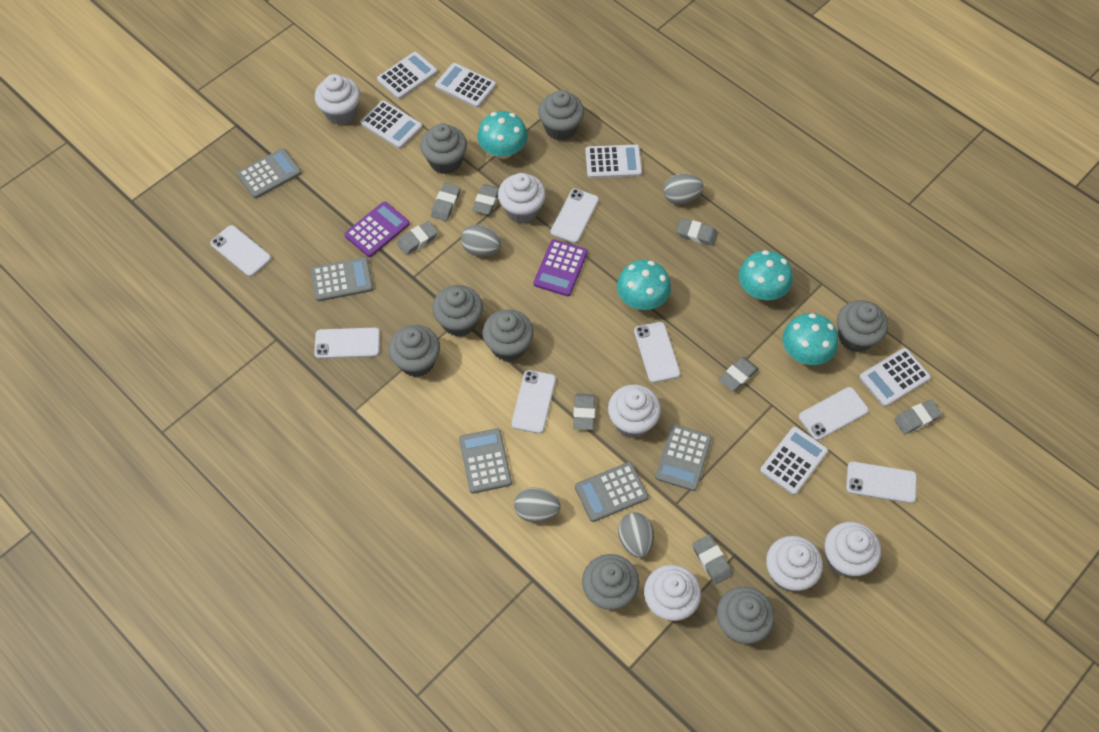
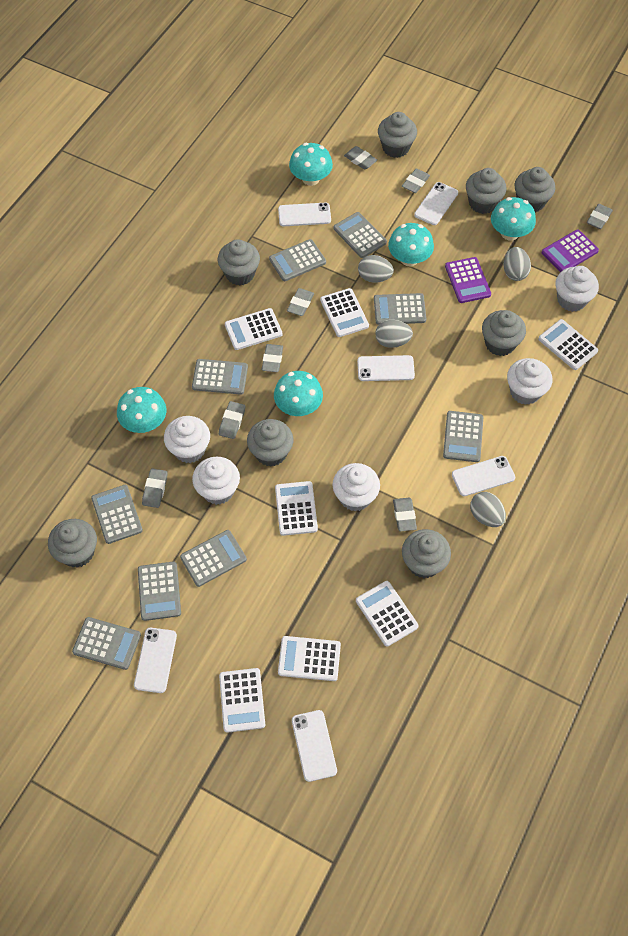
grey calculator: [237,148,302,199] [311,257,373,301] [459,428,512,494] [575,462,648,522] [655,424,712,491] = 5 -> [72,617,141,670] [91,485,143,544] [138,562,181,621] [180,530,247,587] [192,359,248,395] [269,239,326,281] [333,212,387,258] [374,293,426,325] [443,411,483,462] = 9
turquoise mushroom: [477,111,528,159] [617,260,671,310] [739,250,793,300] [783,313,838,365] = 4 -> [117,387,166,433] [274,371,323,416] [289,143,333,186] [388,223,434,266] [491,197,536,241] = 5
white calculator: [360,100,422,149] [377,52,438,99] [435,63,496,108] [585,145,642,178] [760,427,828,495] [859,348,931,407] = 6 -> [219,668,265,733] [225,308,283,350] [275,481,318,536] [278,636,341,681] [320,288,369,337] [356,581,419,647] [538,319,598,370] = 7
white cupcake: [315,74,360,125] [498,173,546,223] [608,385,661,438] [644,565,701,621] [766,536,823,591] [824,522,881,577] = 6 -> [164,416,210,463] [192,457,240,505] [332,463,380,511] [507,358,552,405] [555,266,599,312] = 5
white phone: [210,225,271,277] [314,328,380,359] [511,370,556,434] [550,189,599,243] [634,322,680,383] [799,387,869,440] [846,461,917,503] = 7 -> [134,628,177,693] [278,202,331,226] [292,710,337,782] [357,355,415,381] [414,182,458,225] [452,456,515,496] = 6

